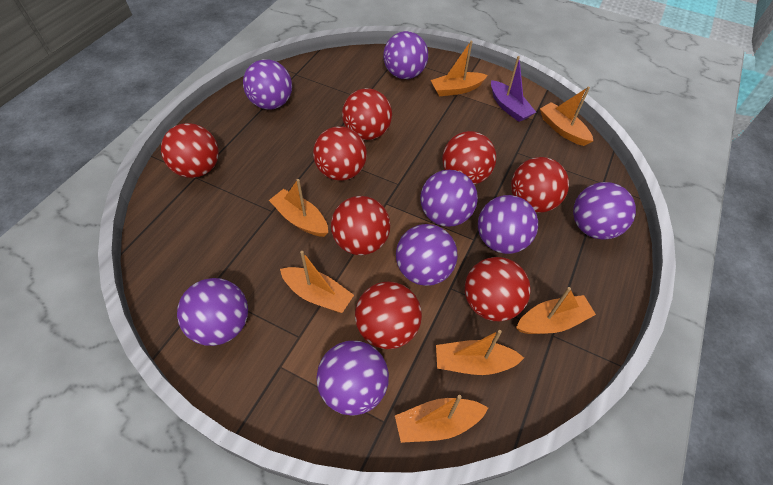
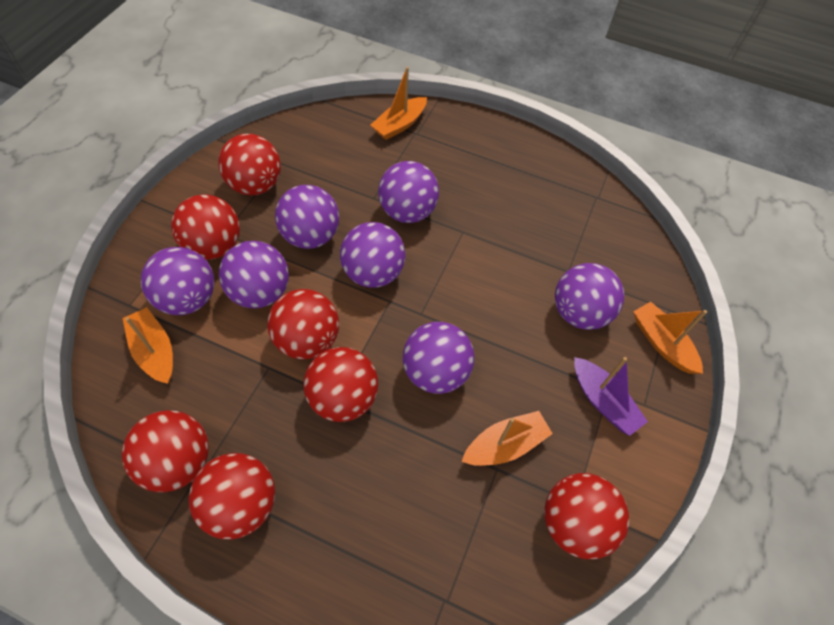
orange boat: [269,179,328,237] [280,251,354,313] [395,395,488,443] [431,40,488,96] [436,330,524,375] [516,287,596,334] [540,87,593,146] = 7 -> [122,307,173,384] [370,67,427,140] [461,411,553,466] [633,302,707,374] = 4
purple ball: [177,278,248,346] [243,59,292,110] [316,341,389,416] [383,31,428,79] [396,224,458,286] [420,170,478,227] [478,195,538,254] [573,182,636,240] = 8 -> [141,247,214,315] [219,241,289,308] [275,185,339,249] [340,222,405,288] [378,161,439,223] [403,322,474,394] [555,263,624,330] = 7
red ball: [161,123,219,178] [313,126,367,181] [331,196,390,255] [342,88,392,140] [355,282,422,349] [442,131,496,185] [465,257,531,322] [511,157,569,213] = 8 -> [122,410,209,492] [171,194,240,259] [189,453,275,539] [218,134,281,195] [267,289,339,360] [303,347,378,422] [544,473,629,559] = 7

